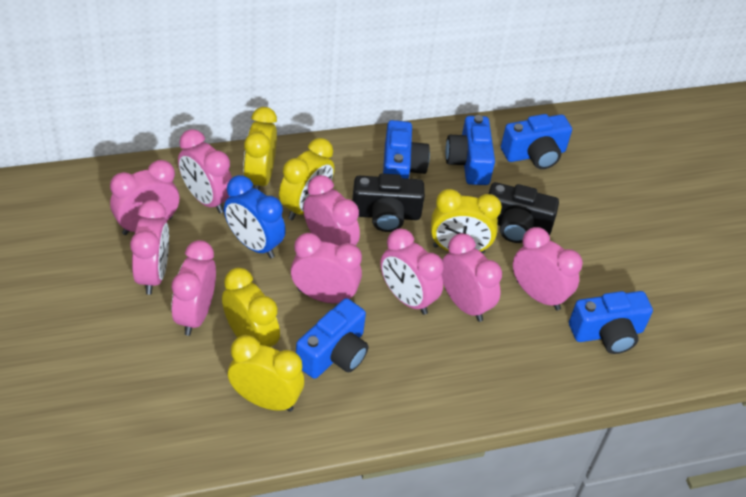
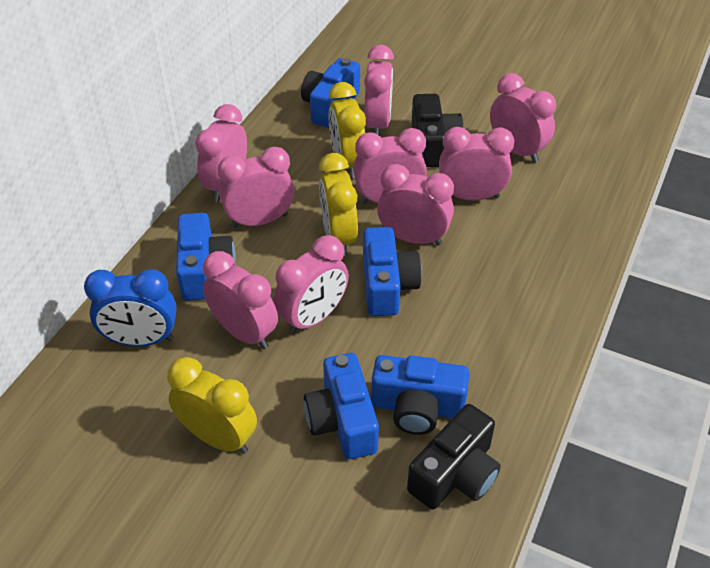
yellow clock: [222,268,280,347] [228,335,304,412] [243,107,277,190] [279,138,335,221] [431,189,502,254] = 5 -> [167,357,257,454] [319,153,358,256] [329,82,366,179] = 3

